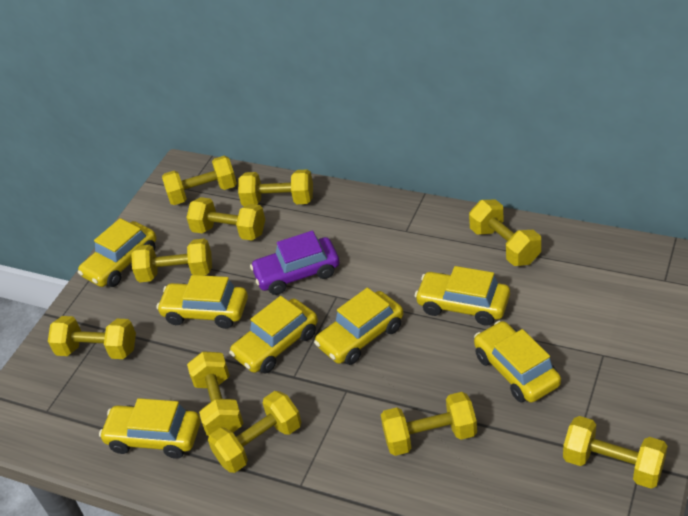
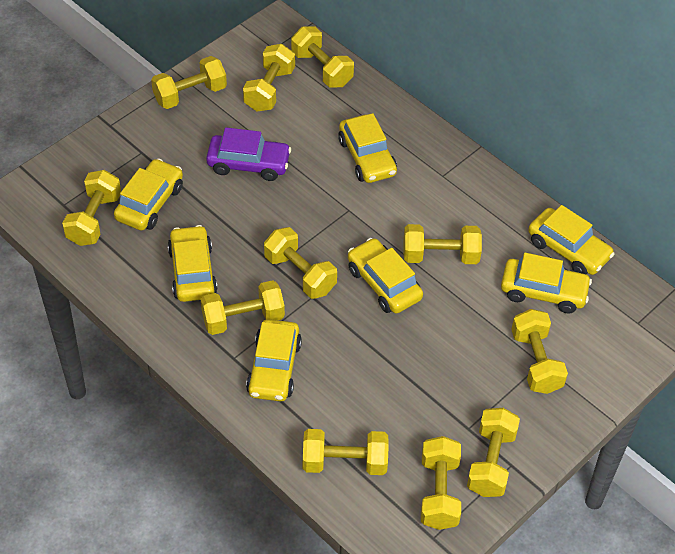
yellow dumbbell: [48,316,136,359] [131,239,212,282] [162,156,237,205] [186,197,265,241] [187,351,244,436] [208,391,301,473] [238,169,313,207] [381,392,477,456] [469,200,541,266] [563,416,667,489] = 10 -> [62,170,121,246] [151,56,227,109] [201,280,285,335] [243,44,295,111] [264,227,337,299] [291,27,354,88] [303,429,389,475] [403,224,482,264] [421,436,461,530] [467,408,520,497] [511,309,568,394] = 11

